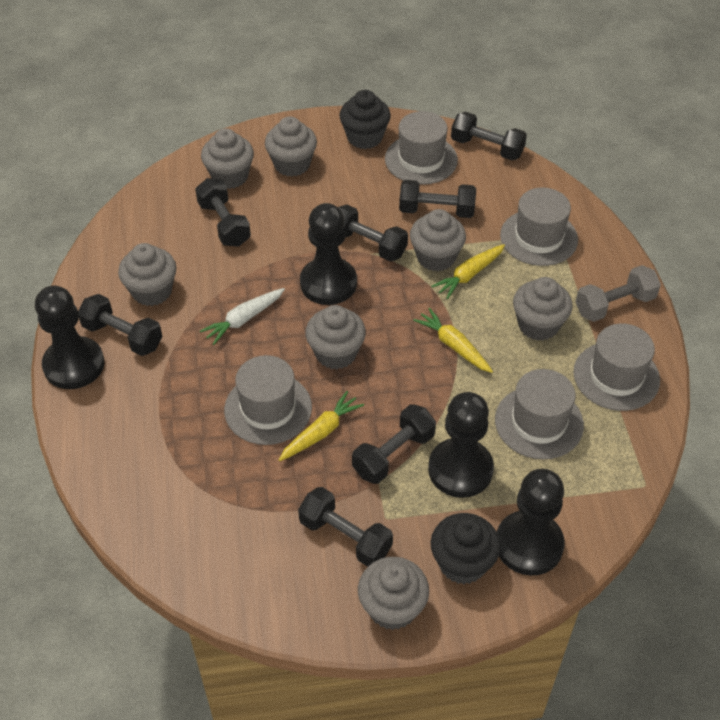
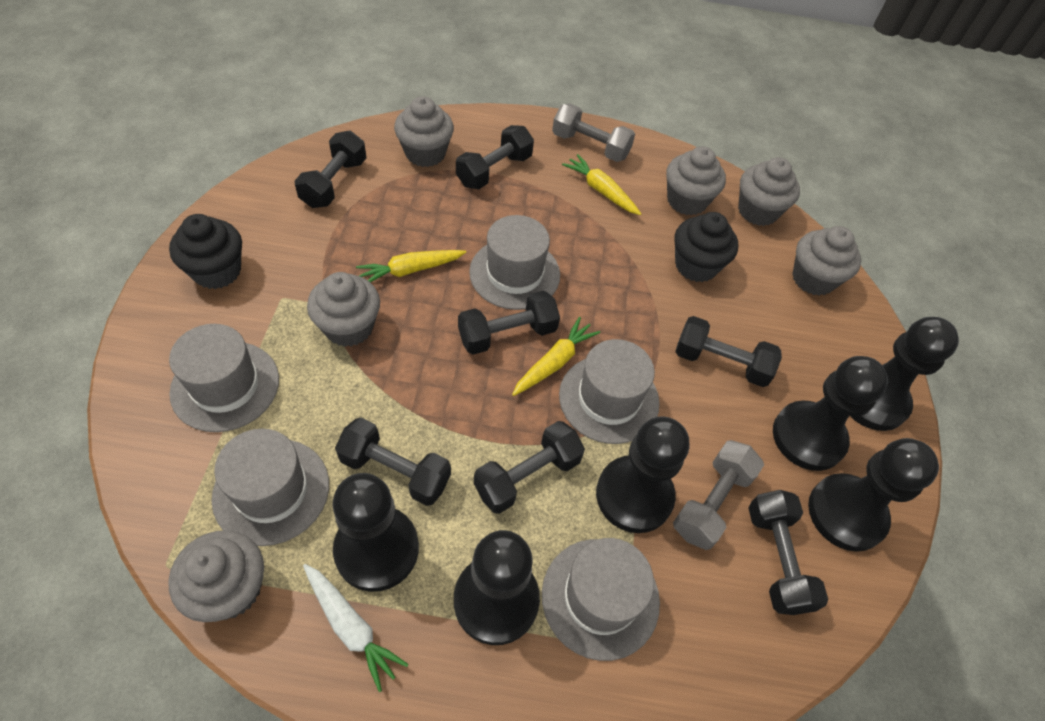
black pawn: [35,286,105,389] [300,203,357,305] [428,392,494,498] [497,469,565,576] = 4 -> [332,473,419,592] [454,530,540,645] [596,416,689,533] [773,356,888,471] [808,438,939,552] [850,317,959,431] = 6
grey cupcake: [118,243,176,306] [201,128,254,189] [265,116,317,177] [305,305,366,369] [358,557,429,630] [410,209,466,271] [513,277,572,341] = 7 -> [168,530,264,622] [307,272,380,347] [394,96,454,167] [666,146,726,216] [738,157,800,226] [792,226,861,296] = 6
grey dumbbell: [575,265,661,322] = 1 -> [552,104,635,162] [673,440,764,550] = 2

